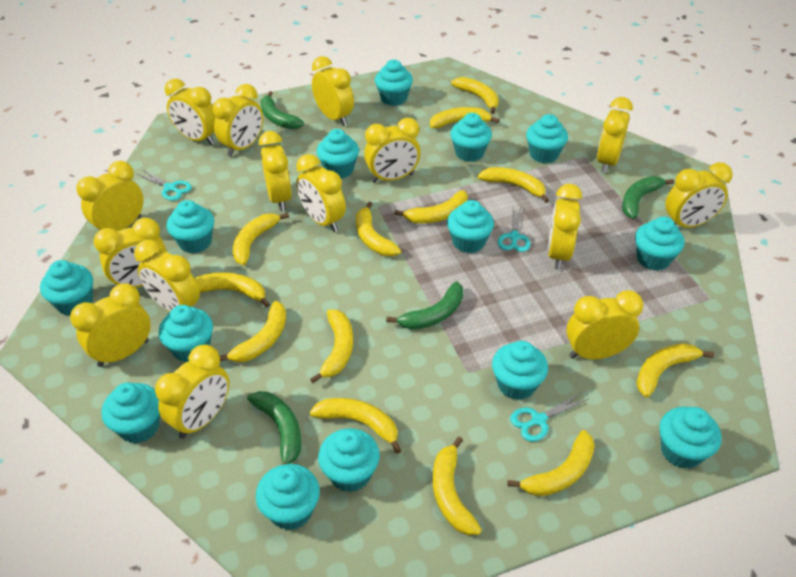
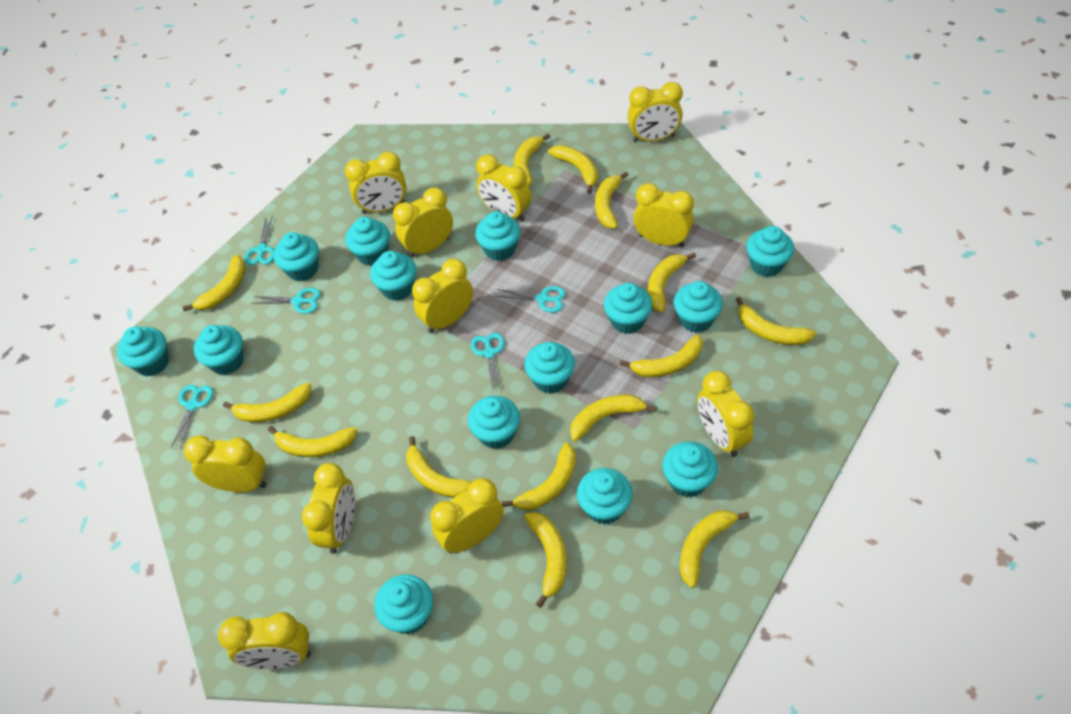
green banana: [247,391,301,465] [261,91,304,129] [386,281,463,330] [622,176,674,219] = 4 -> none = 0
turquoise scissors: [137,169,192,201] [498,207,531,252] [510,392,588,442] = 3 -> [171,385,213,449] [245,216,274,265] [251,288,320,314] [471,333,505,391] [495,286,566,312] = 5
yellow banana: [194,272,270,308] [220,301,286,362] [233,213,289,265] [310,309,353,383] [310,398,401,454] [356,202,401,256] [394,190,468,224] [430,107,499,128] [433,436,482,535] [451,77,499,114] [478,167,549,203] [507,430,595,496] [636,343,714,397] = 13 -> [183,255,246,311] [223,383,311,422] [268,426,358,457] [406,436,472,498] [502,442,576,510] [514,133,551,186] [525,512,567,608] [548,145,598,194] [570,395,657,442] [595,172,628,229] [620,334,703,377] [648,253,696,312] [680,510,749,588] [736,297,816,345] = 14
yellow clock: [70,283,151,367] [76,161,143,231] [94,218,167,288] [135,240,200,312] [155,345,229,439] [165,79,216,145] [213,84,263,157] [259,131,292,211] [296,154,346,232] [312,56,354,126] [364,118,421,183] [548,184,582,269] [566,290,644,359] [597,97,633,173] [665,162,733,228] = 15 -> [184,436,267,492] [218,612,311,669] [302,463,355,554] [345,152,407,214] [393,188,453,258] [412,259,473,333] [430,478,504,553] [476,155,531,222] [627,82,683,142] [633,183,694,247] [697,371,755,457] = 11

